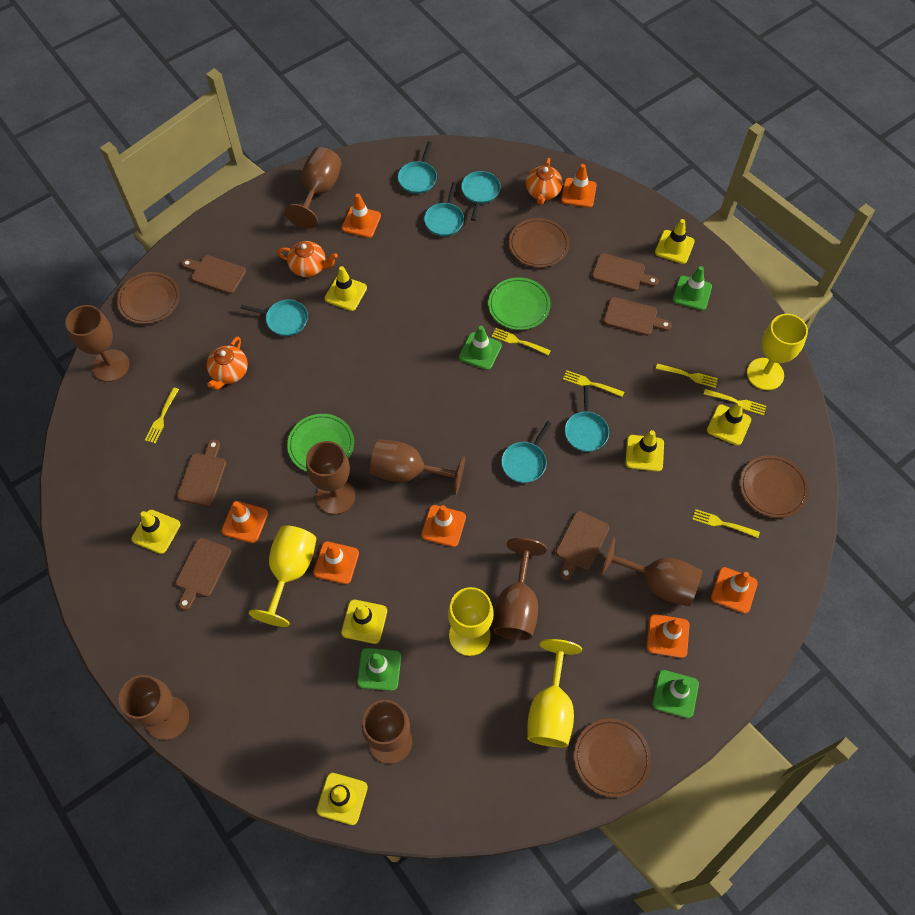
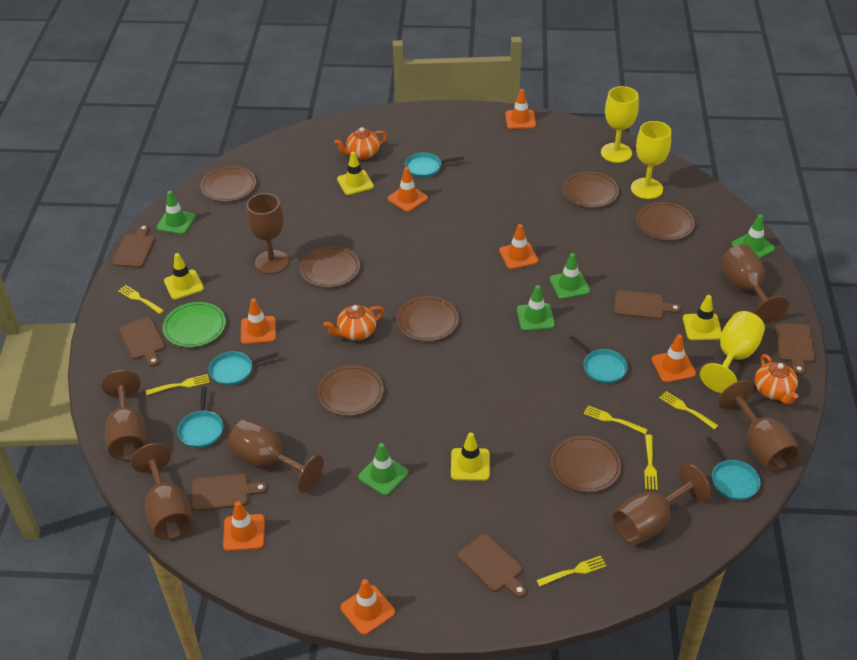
brown goblet: [65,305,129,382] [119,675,189,740] [284,147,341,229] [306,441,355,515] [362,700,412,764] [370,439,465,495] [494,538,547,640] [600,537,702,607] = 8 -> [101,370,147,460] [131,443,193,540] [228,418,324,493] [247,193,289,274] [613,463,711,545] [718,380,800,472] [721,244,789,324] = 7
brown plate: [117,272,180,324] [509,218,570,267] [574,718,651,797] [740,455,809,518] = 4 -> [200,166,256,202] [300,246,360,288] [317,365,384,416] [396,296,459,341] [551,436,621,492] [562,171,619,208] [636,202,695,241] = 7
green plate: [287,414,354,472] [488,277,551,330] = 2 -> [163,302,226,347] = 1
green traffic cone: [357,648,401,691] [459,326,502,370] [652,670,699,718] [673,266,712,310] = 4 -> [157,191,196,234] [358,443,408,495] [517,285,555,331] [550,253,590,299] [732,215,775,258] = 5
turquoise pan: [240,300,308,336] [398,142,437,194] [424,182,464,236] [461,171,501,221] [501,421,552,483] [565,386,609,452] = 6 -> [177,387,223,448] [209,351,279,386] [405,152,464,178] [569,335,628,384] [706,437,761,500] = 5
yellow goblet: [249,525,316,627] [448,587,494,656] [527,639,582,747] [747,314,808,390] = 4 -> [601,86,639,163] [631,121,671,199] [700,311,765,393] = 3
yellow traffic cone: [131,510,181,554] [317,773,368,825] [325,266,367,311] [341,600,387,644] [626,430,664,472] [655,219,695,264] [707,401,751,446] = 7 -> [164,253,204,300] [337,152,374,195] [451,433,490,481] [683,295,722,340] = 4

